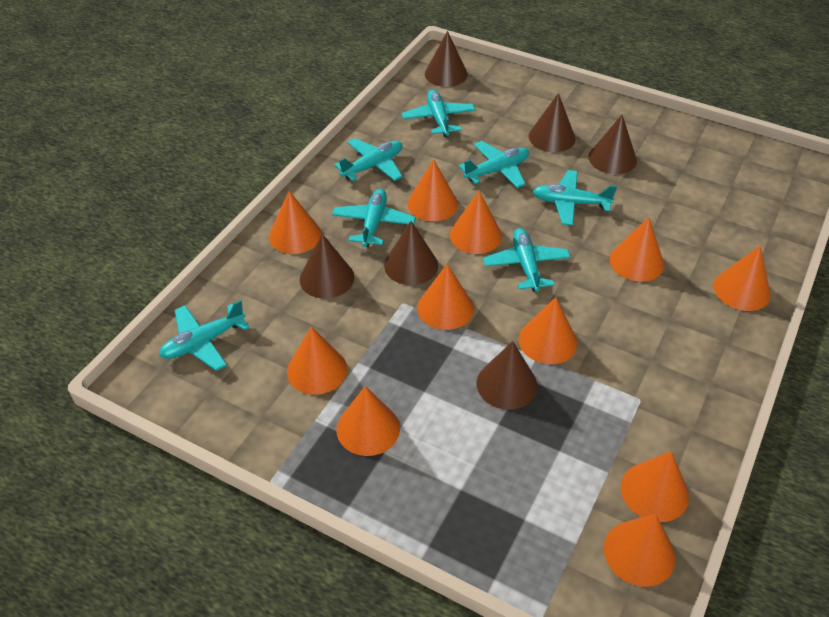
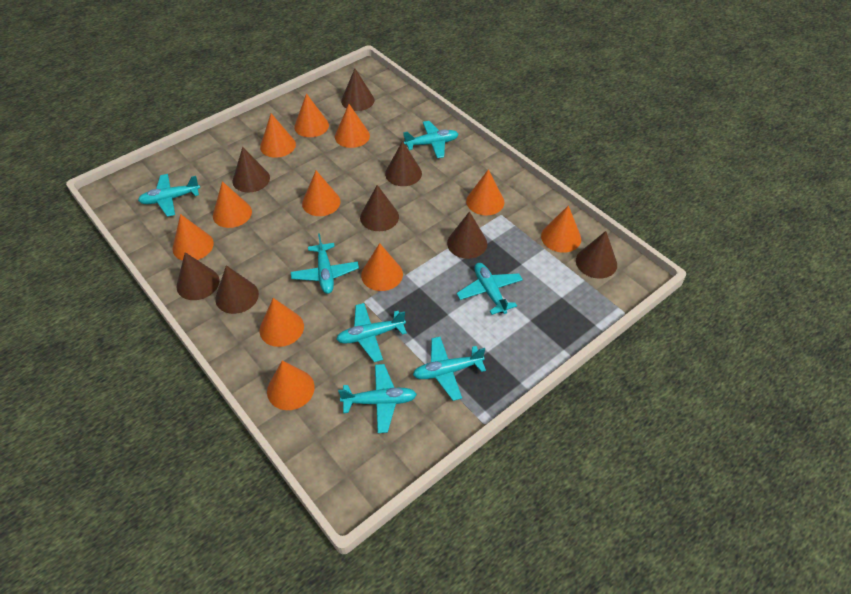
brown cone: [300,234,354,299] [384,221,438,285] [425,31,468,87] [476,341,538,410] [529,93,576,152] [588,115,637,174] = 6 -> [176,252,219,300] [215,265,259,314] [233,147,270,192] [341,69,375,111] [360,185,399,231] [385,141,422,186] [447,211,487,259] [576,231,617,279] = 8

